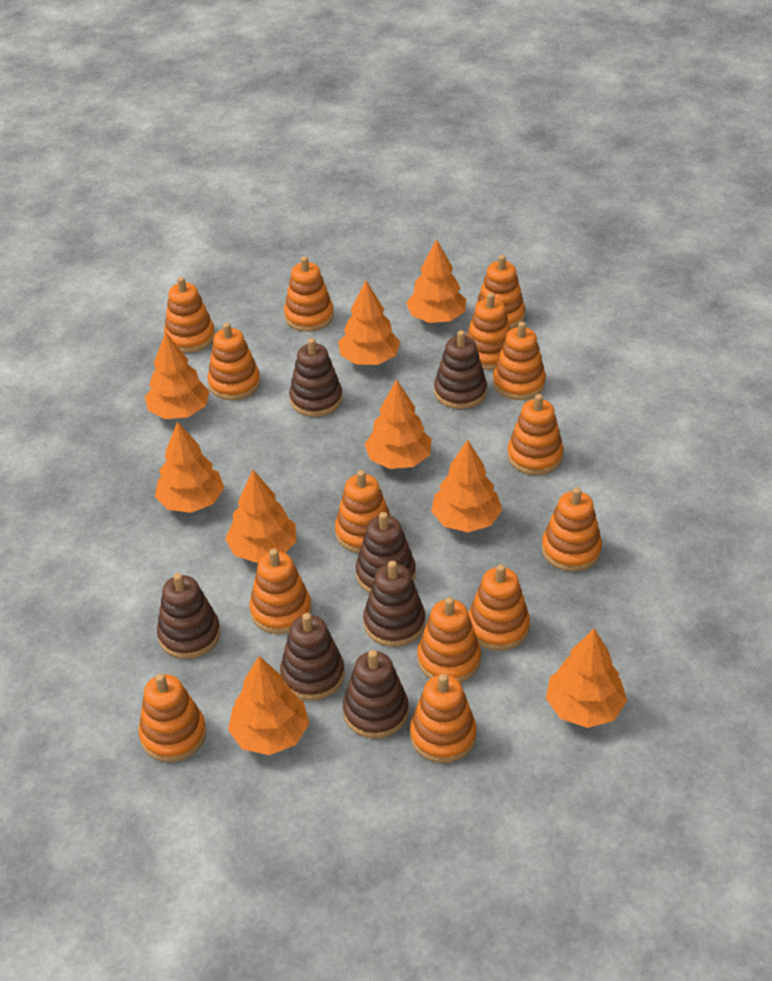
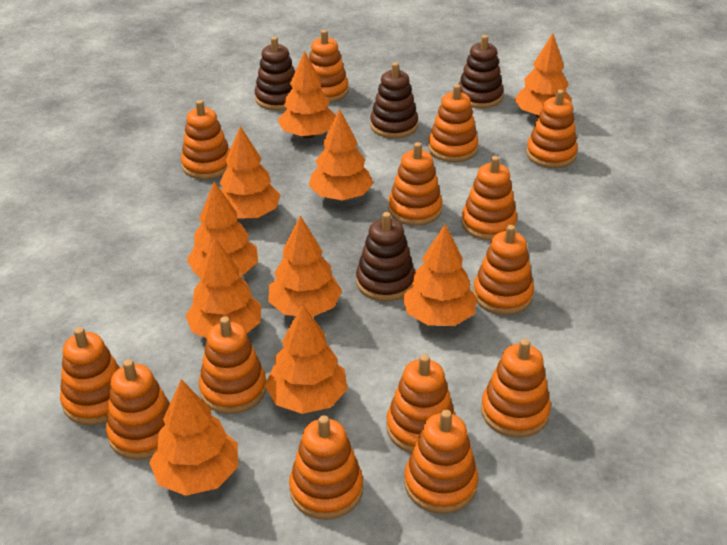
brown stacking toy: [157,573,220,659] [280,613,345,700] [289,338,343,417] [343,650,409,738] [355,512,416,593] [363,561,426,647] [434,330,487,409] = 7 -> [255,37,295,110] [356,212,415,301] [370,62,418,138] [459,35,504,108] = 4
orange tree: [145,332,210,419] [155,422,224,513] [225,470,297,563] [228,656,309,755] [338,281,400,365] [364,379,432,469] [406,239,466,323] [431,440,502,532] [546,629,627,728] = 9 -> [149,379,238,496] [185,237,261,338] [187,182,258,276] [220,126,280,219] [265,303,347,414] [268,215,342,317] [277,51,336,138] [309,109,374,200] [402,224,477,326] [514,33,572,118] = 10

